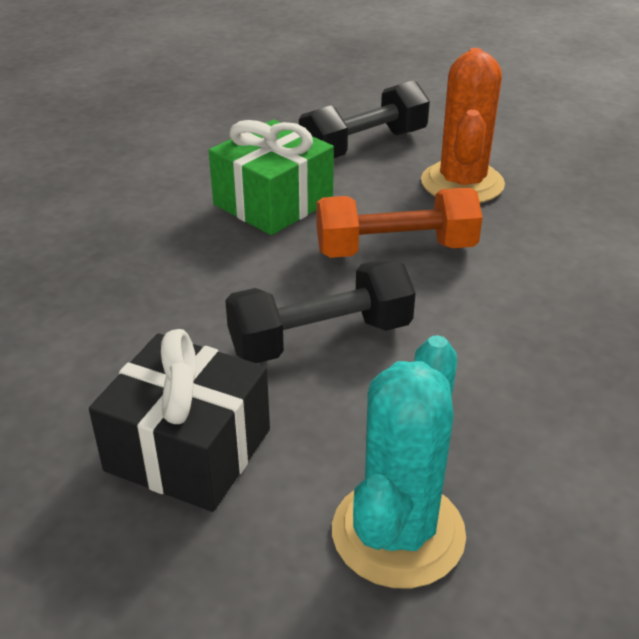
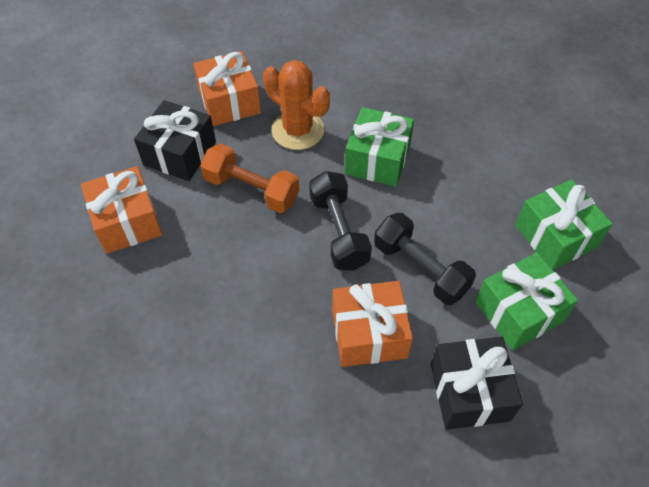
black gift: [89,329,270,512] = 1 -> [134,100,216,181] [431,337,523,430] = 2
green gift: [209,120,334,235] = 1 -> [345,107,414,187] [475,253,578,350] [515,179,613,270] = 3
orange gift: none = 0 -> [81,166,162,254] [193,51,261,126] [332,281,413,367] = 3
turquoise cactus: [332,335,466,588] = 1 -> none = 0

